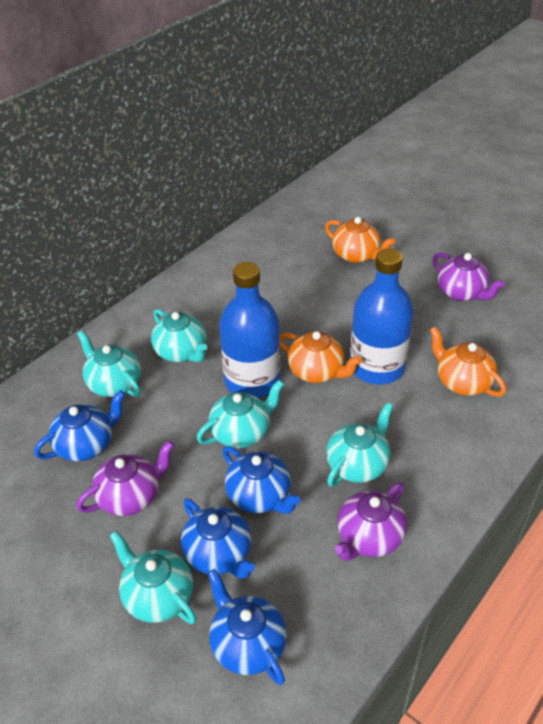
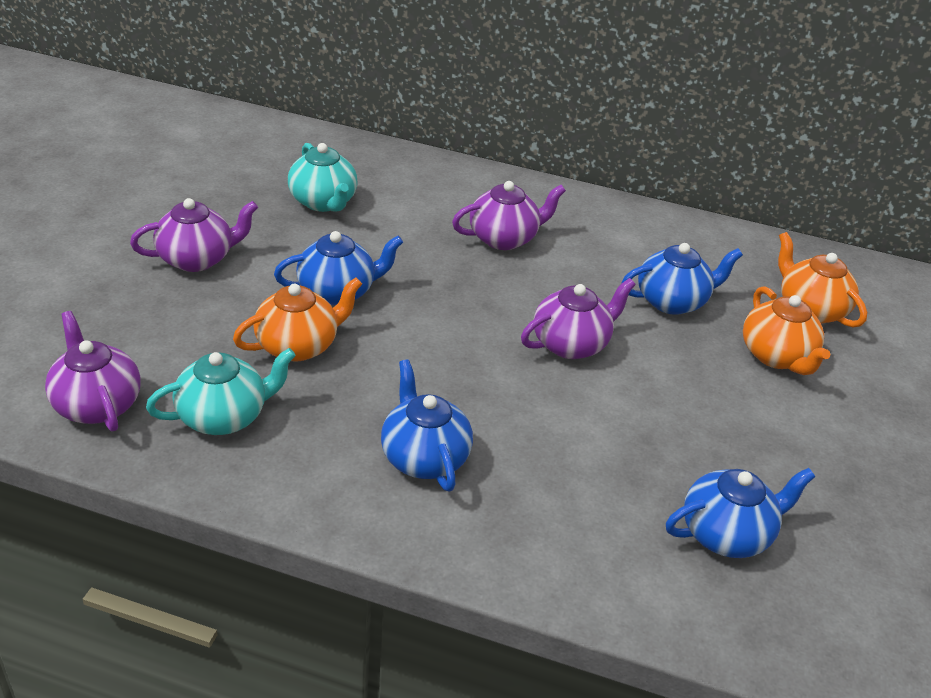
blue bottle: [219,262,281,398] [350,248,414,385] = 2 -> none = 0
purple teapot: [77,441,174,516] [335,482,407,561] [432,252,505,301] = 3 -> [45,311,141,432] [130,198,258,272] [452,181,566,250] [521,278,636,359] = 4
turquoise teapot: [77,330,141,397] [110,531,196,624] [151,309,207,362] [196,380,284,448] [326,403,393,486] = 5 -> [146,348,296,435] [288,143,358,212] = 2

